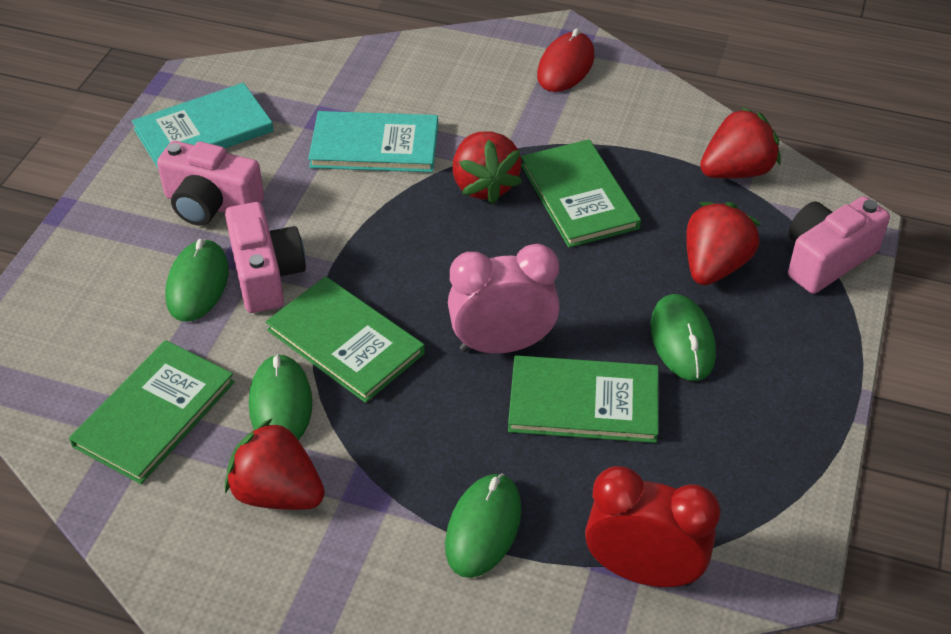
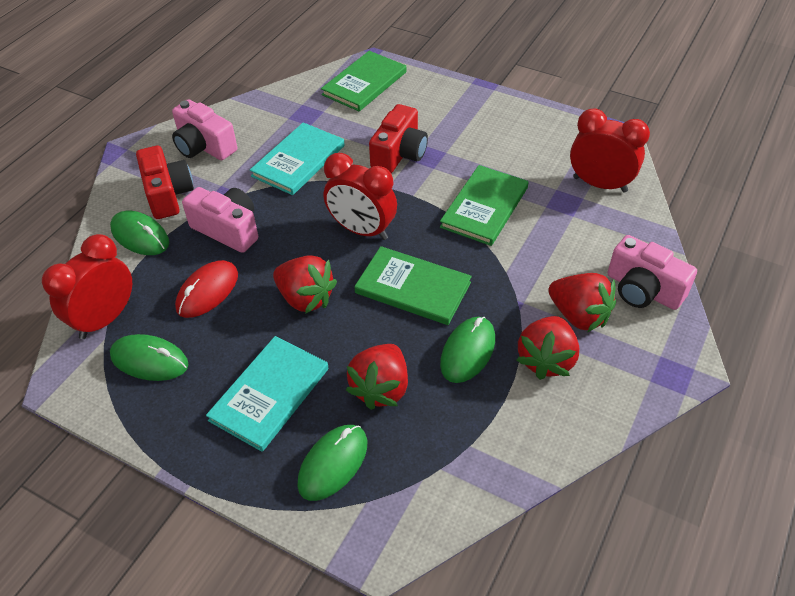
green book: [69,340,235,484] [266,276,425,403] [508,355,658,443] [521,139,641,248] = 4 -> [321,51,406,111] [354,246,472,325] [440,165,529,246] = 3
pink clock: [448,244,560,354] = 1 -> none = 0
red camera: none = 0 -> [136,146,194,219] [369,104,428,173] = 2
red clock: [585,466,720,587] = 1 -> [42,234,132,339] [324,153,397,240] [570,108,650,192] = 3

